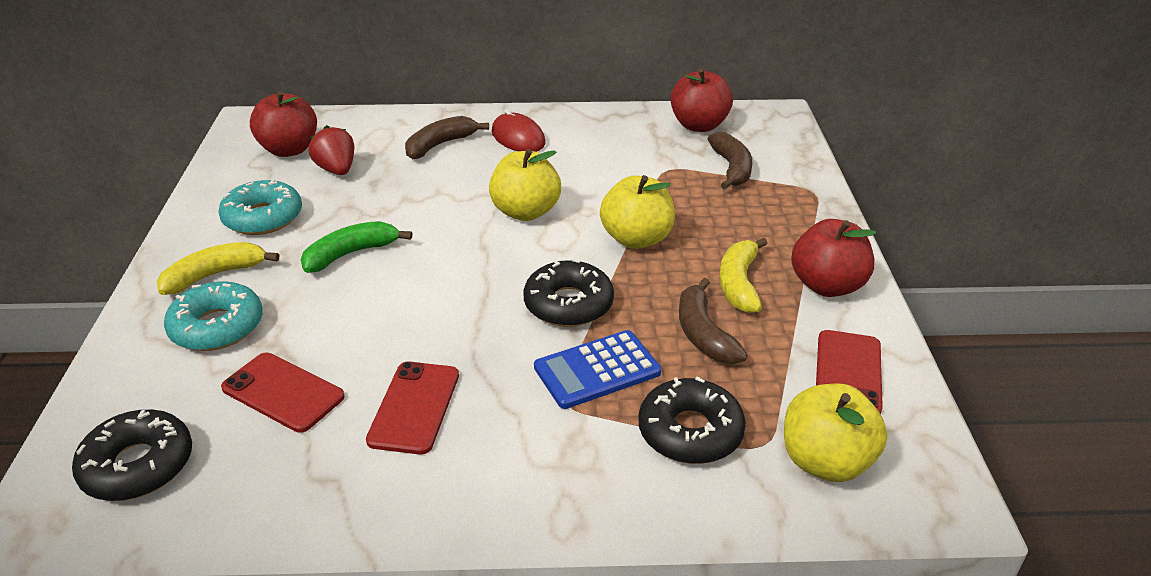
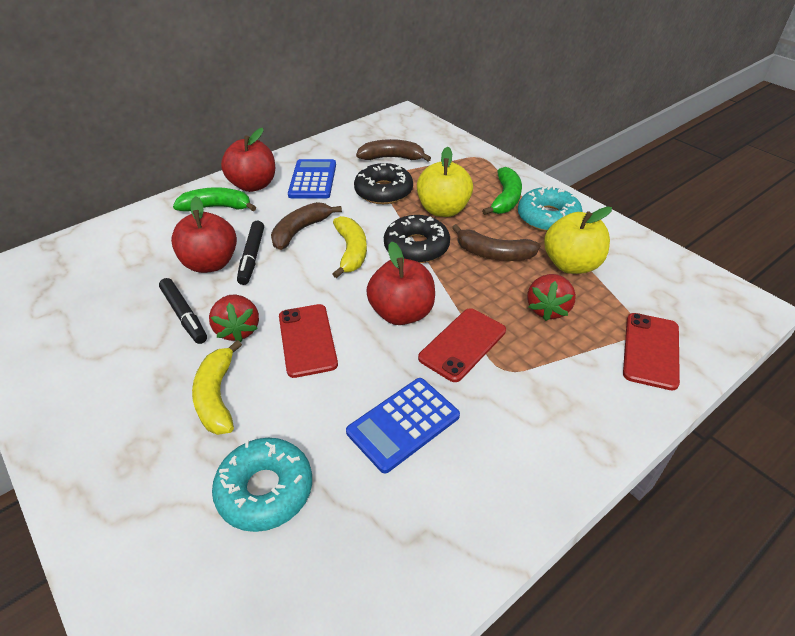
black donut: [72,410,192,501] [524,258,614,327] [638,377,746,464] = 3 -> [354,163,413,204] [384,215,450,263] = 2
black marker: none = 0 -> [159,278,207,344] [237,221,264,285] = 2
blue calculator: [534,330,661,409] = 1 -> [288,159,336,199] [346,378,460,474] = 2
green banana: [301,221,412,273] = 1 -> [173,187,256,212] [482,167,522,215] = 2
red mouse: [492,109,546,152] = 1 -> none = 0
red strawberry: [309,125,354,175] = 1 -> [209,294,259,342] [527,274,576,321] = 2
yellow apple: [489,149,561,221] [600,175,675,249] [784,383,887,482] = 3 -> [417,147,473,217] [544,206,612,274] = 2

